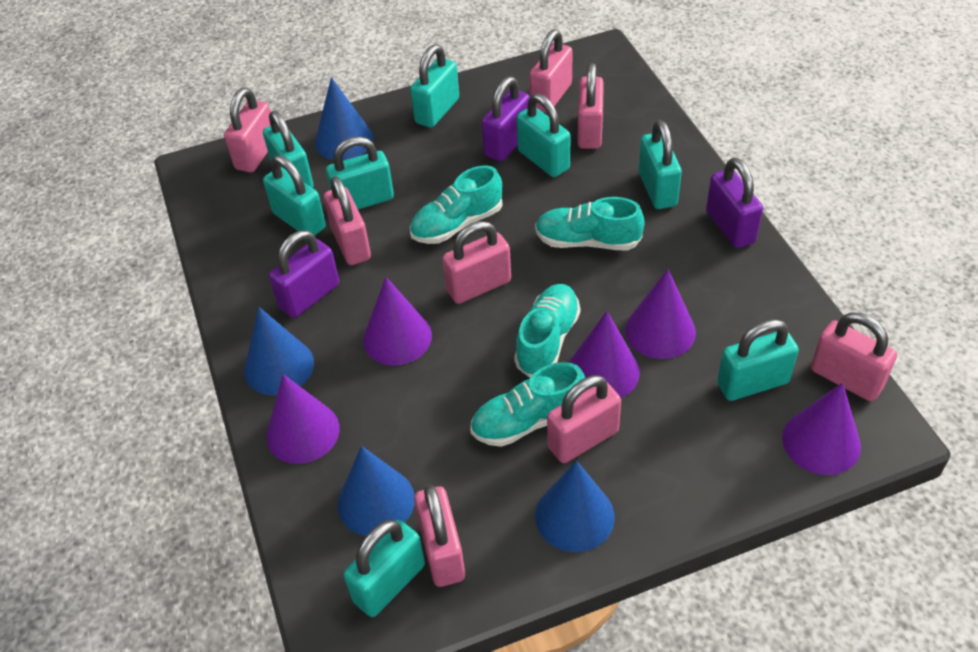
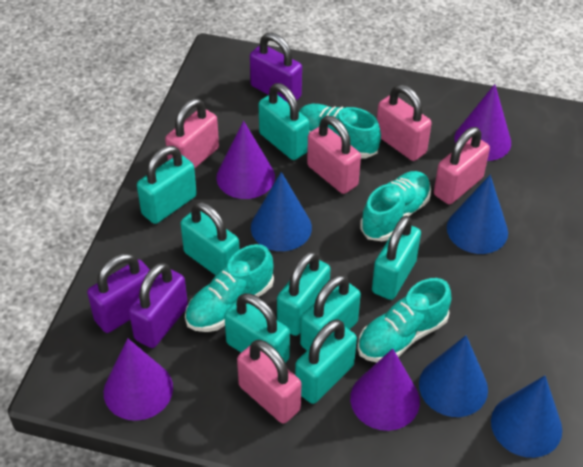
pink padlock: [224,87,271,172] [324,176,371,265] [414,484,465,587] [442,221,511,304] [530,29,573,113] [547,375,621,463] [577,63,604,149] [811,313,897,401] = 8 -> [165,98,219,169] [237,340,302,424] [307,116,361,194] [377,85,432,161] [434,127,490,204] = 5
purple cone: [266,374,340,464] [363,277,432,366] [569,311,640,398] [625,269,696,359] [782,383,861,475] = 5 -> [104,338,173,421] [216,121,275,199] [350,348,420,431] [454,84,511,161] = 4

